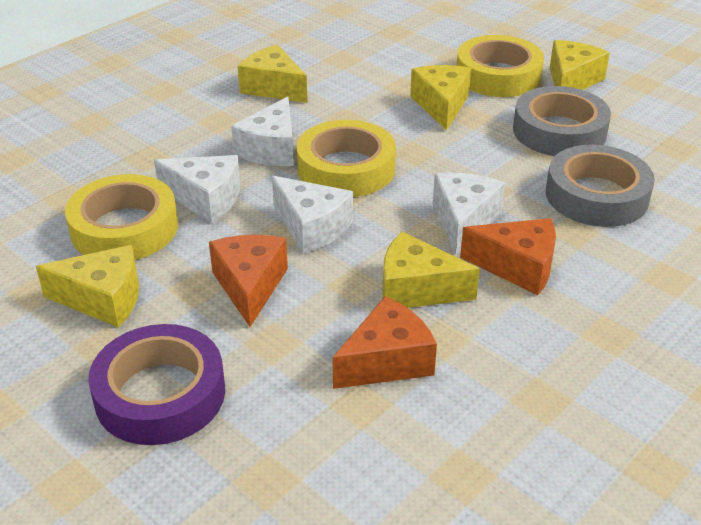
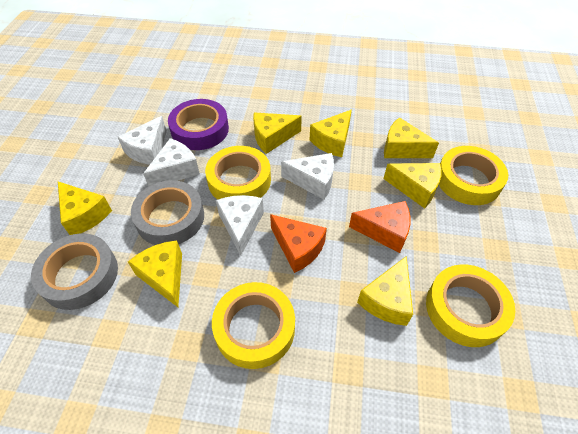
orange cheese: [209,235,288,327] [332,296,437,389] [460,218,556,295] = 3 -> [270,214,327,273] [349,201,410,253] = 2
yellow cheese: [36,245,139,328] [238,45,308,103] [382,232,480,308] [410,65,471,130] [550,40,610,90] = 5 -> [58,182,112,235] [128,240,182,307] [253,112,302,154] [309,110,352,157] [357,256,413,326] [383,163,442,209] [384,117,439,158] = 7
yellow tape: [65,174,178,260] [297,120,396,197] [457,35,544,97] = 3 -> [205,146,271,200] [212,282,295,369] [426,264,515,347] [439,146,508,205] = 4

